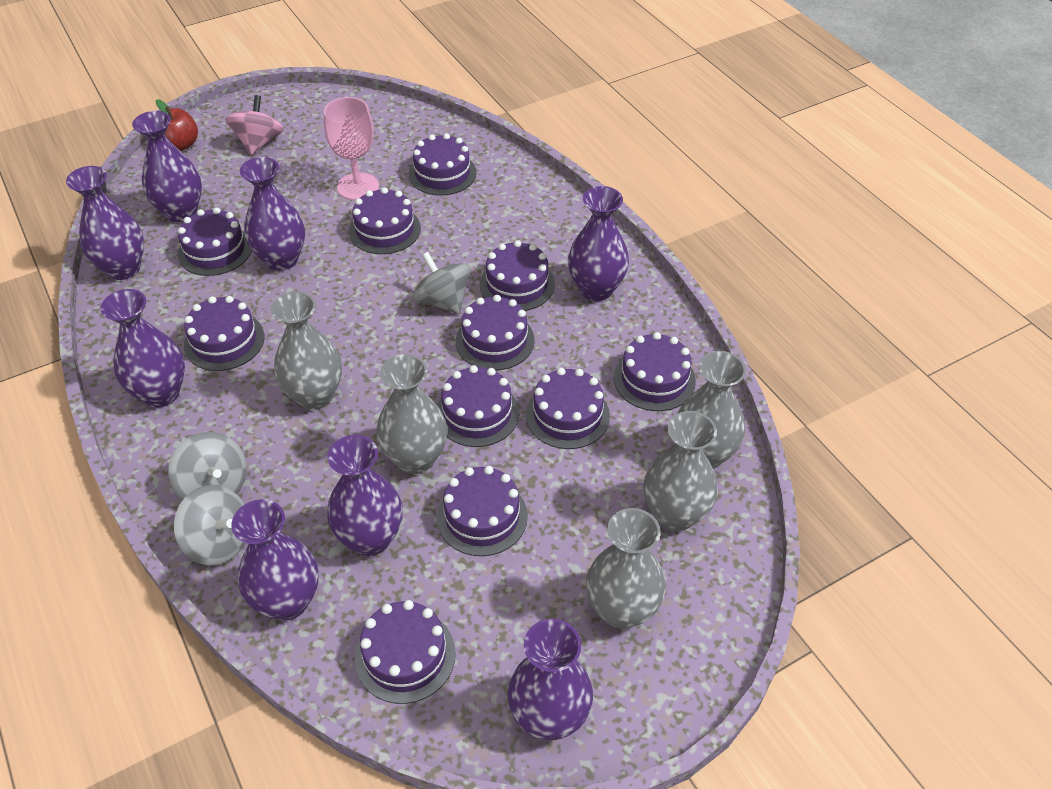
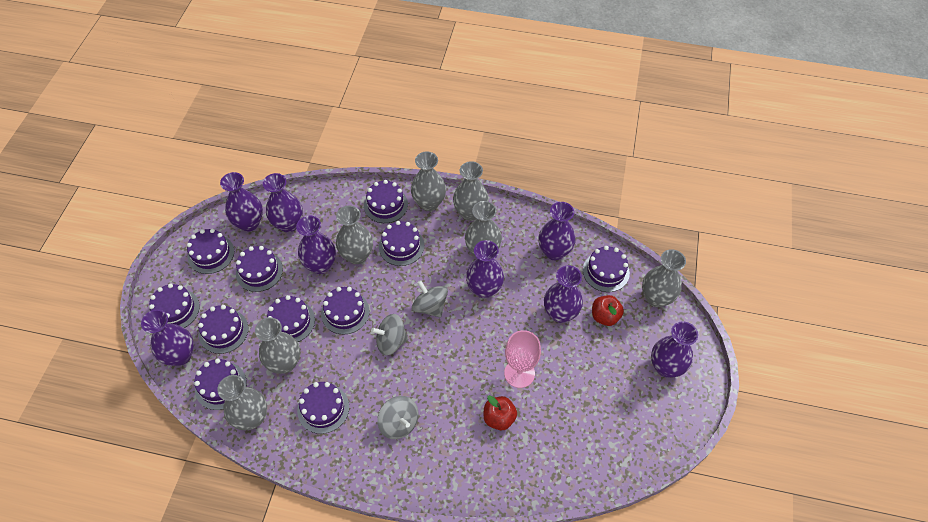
grey vase: [271,291,342,410] [376,354,447,474] [586,508,666,629] [643,411,718,532] [678,351,746,469] = 5 -> [217,375,267,430] [255,317,300,374] [336,206,373,264] [411,151,446,211] [453,161,489,221] [465,201,502,258] [642,249,686,307] = 7
pink spinning top: [226,95,283,155] = 1 -> none = 0
red apple: [156,100,198,151] = 1 -> [483,395,517,430] [592,295,624,326] = 2

